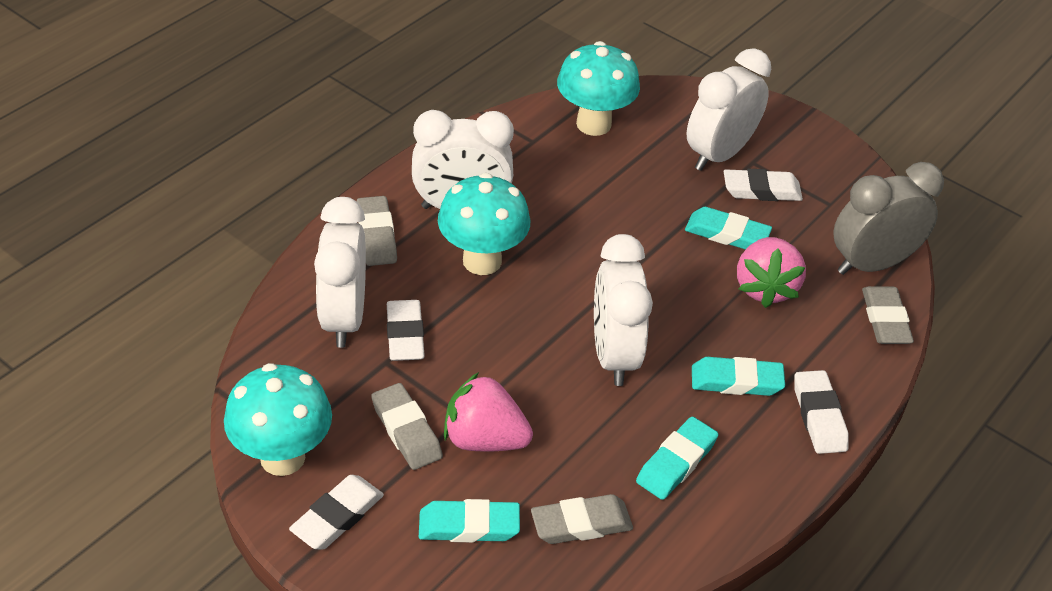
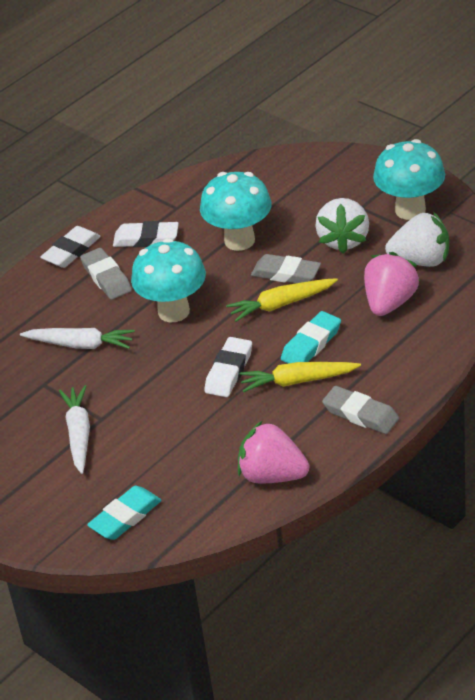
grey clock: [833,162,944,275] = 1 -> none = 0
grey eraser: [357,196,397,266] [371,383,443,470] [531,494,633,544] [862,286,914,344] = 4 -> [80,248,132,300] [251,254,321,283] [322,386,399,434] = 3
turquoise eraser: [419,499,520,542] [636,417,718,500] [685,207,772,250] [692,357,785,396] = 4 -> [87,486,162,540] [281,311,341,363] = 2
white carrot: none = 0 -> [20,328,135,349] [59,385,90,474] = 2
white clock: [314,197,366,348] [412,110,514,209] [594,234,653,386] [687,48,771,171] = 4 -> none = 0
white eraser: [289,475,384,550] [387,300,425,361] [724,169,803,201] [794,370,849,454] = 4 -> [40,226,101,268] [113,221,179,247] [204,337,252,397] = 3
white strawberry: none = 0 -> [315,198,369,254] [385,212,449,267] = 2
yellow carrot: none = 0 -> [226,278,338,322] [240,362,361,392] = 2

